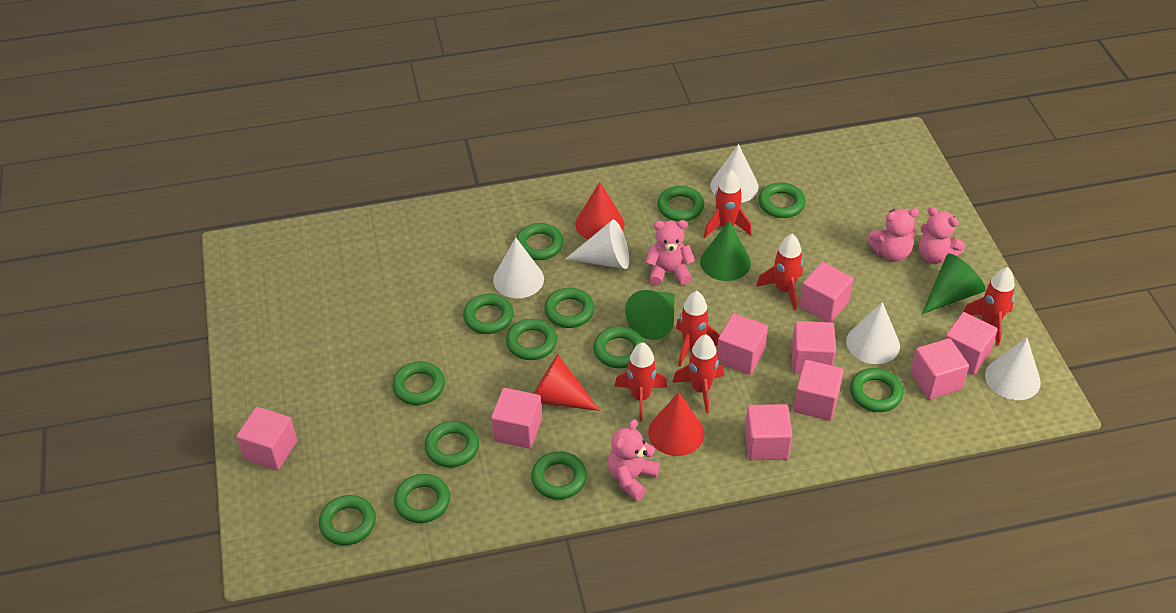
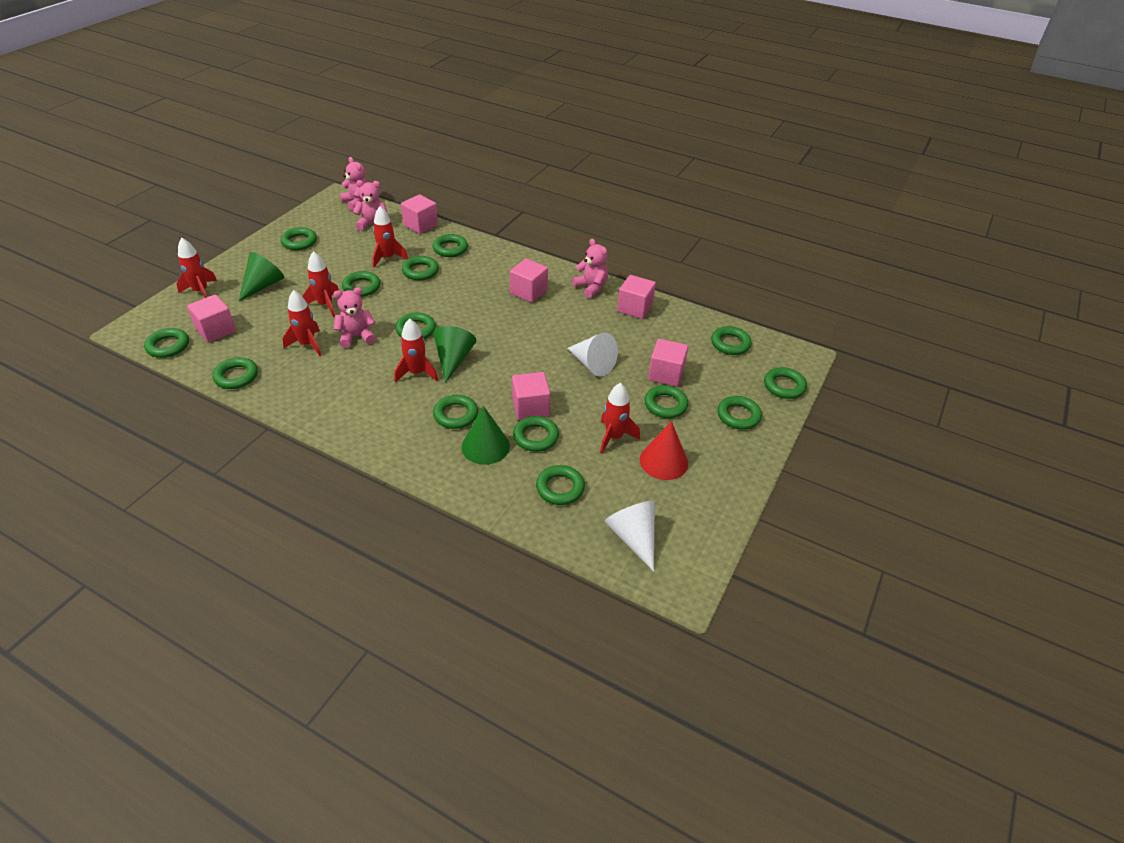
green ring: [319,495,376,545] [392,361,445,405] [394,474,450,523] [425,421,479,467] [463,294,514,334] [506,319,557,360] [516,223,563,260] [531,451,587,500] [544,288,594,328] [594,326,644,368] [657,186,704,221] [758,182,806,218] [850,368,903,412] = 13 -> [144,328,189,358] [212,357,258,389] [280,227,317,250] [342,271,381,297] [395,312,436,339] [402,256,439,280] [433,234,468,257] [433,395,478,429] [513,416,559,452] [536,465,585,505] [645,385,688,418] [711,326,752,355] [717,396,762,430] [764,367,807,399] = 14
pink cube: [236,407,297,470] [491,388,542,449] [717,313,768,375] [745,404,793,460] [792,321,836,374] [793,360,844,421] [799,262,853,322] [910,338,969,399] [945,312,998,375] = 9 -> [187,294,236,343] [401,194,438,234] [510,259,548,303] [512,372,550,420] [617,275,656,319] [648,339,688,387] = 6
red cone: [534,354,600,411] [575,182,625,240] [648,392,704,456] = 3 -> [640,421,688,480] = 1
white cone: [493,238,544,298] [565,220,629,269] [711,144,759,203] [846,302,900,364] [985,337,1041,400] = 5 -> [567,333,618,377] [605,501,655,572] = 2

